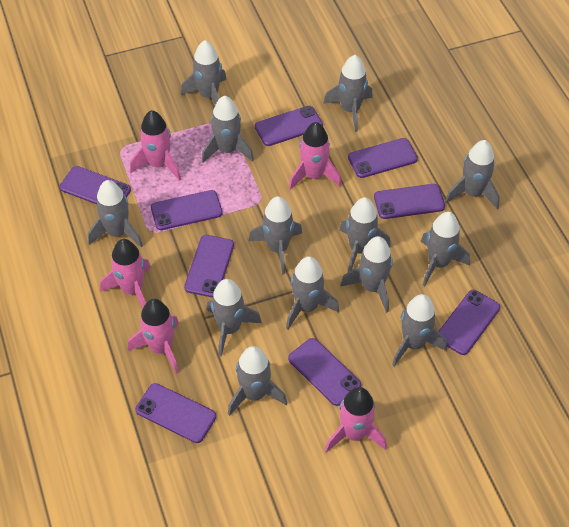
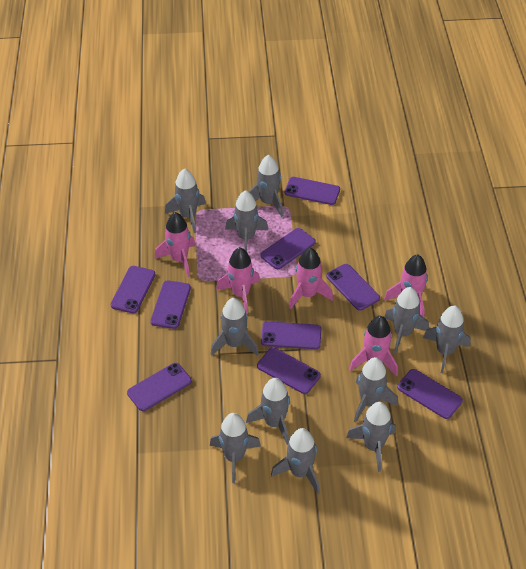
grey rocket: [88,180,143,248] [181,40,227,105] [202,96,254,163] [206,279,262,357] [228,346,287,416] [248,196,302,274] [286,256,339,329] [323,55,373,132] [339,197,391,272] [340,236,393,313] [392,294,447,366] [420,212,470,286] [445,140,500,209] = 13 -> [165,168,206,233] [210,413,261,483] [211,298,258,356] [225,190,268,252] [246,378,290,445] [249,155,283,217] [271,428,320,494] [346,402,396,472] [354,357,398,423] [384,287,429,354] [423,305,471,373] = 11

